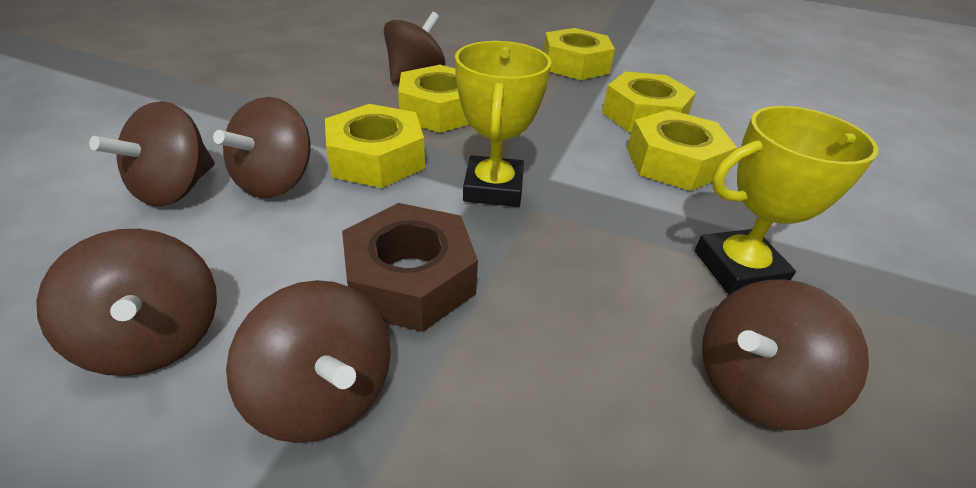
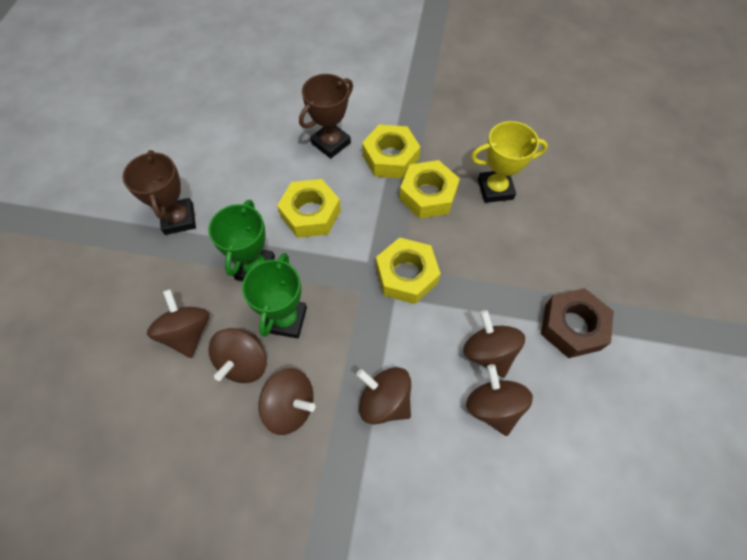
brown trophy: none = 0 -> [122,150,196,235] [299,74,353,159] = 2
green trophy: none = 0 -> [208,200,275,281] [242,253,307,338] = 2
yellow nut: [325,104,425,188] [398,65,470,133] [543,28,615,80] [602,72,696,132] [627,110,737,191] = 5 -> [277,179,341,238] [362,125,421,178] [376,237,441,304] [399,160,460,219] = 4
yellow trophy: [455,41,552,207] [695,106,878,295] = 2 -> [471,121,548,203] = 1

